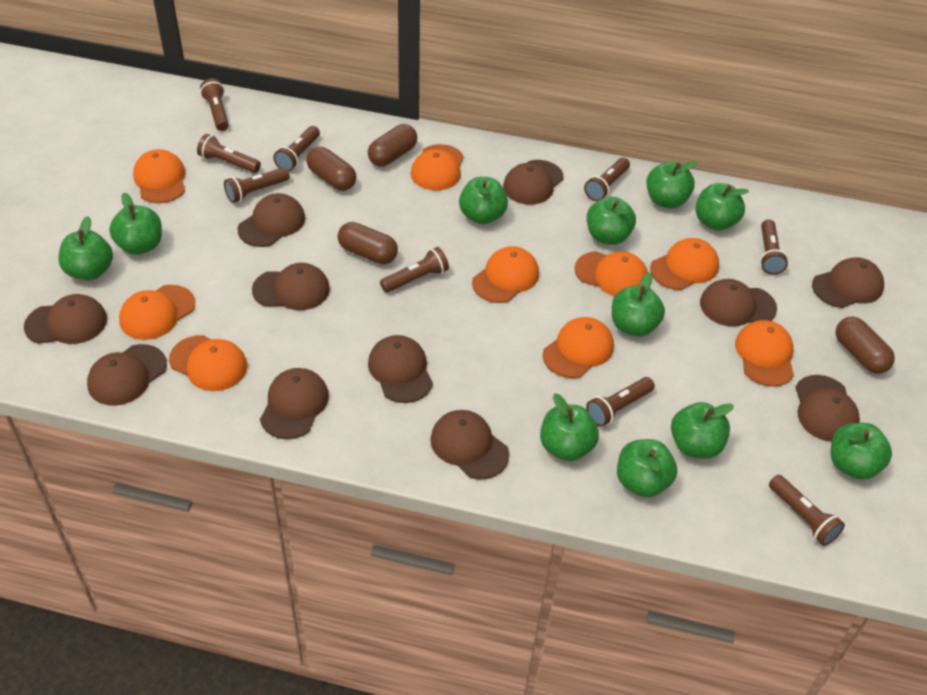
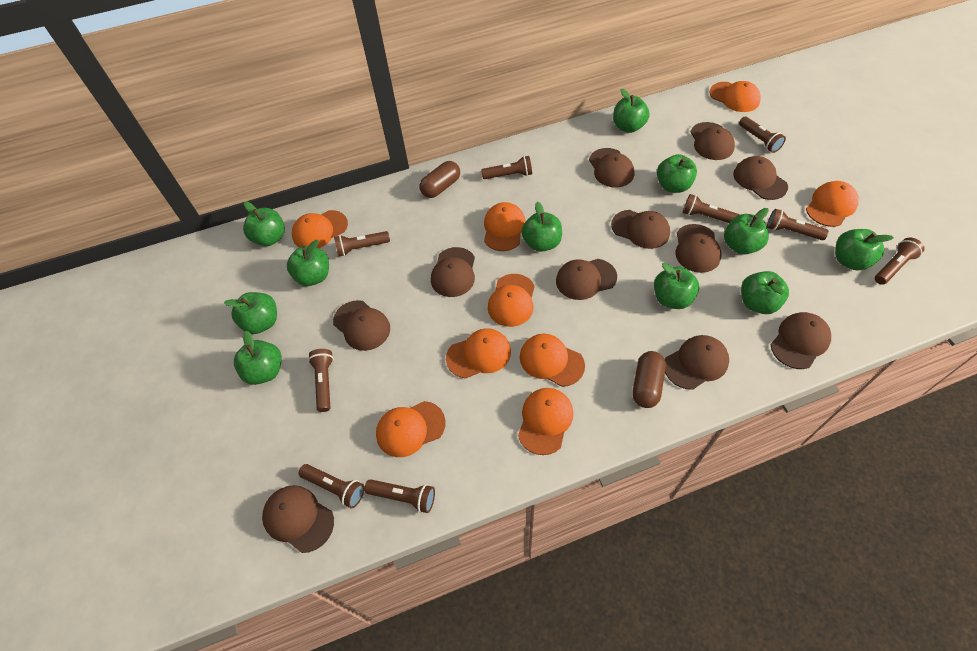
brown capsule: [306,147,356,191] [338,222,398,264] [368,124,417,166] [835,317,895,374] = 4 -> [419,161,460,198] [633,351,666,408] = 2

